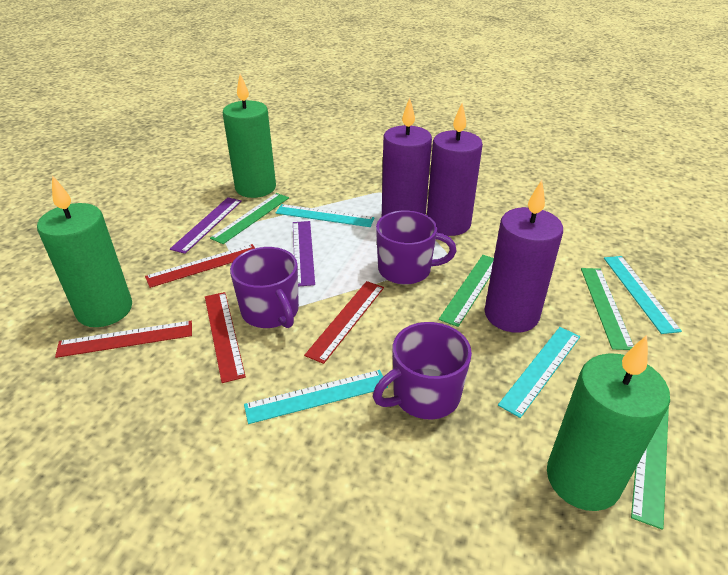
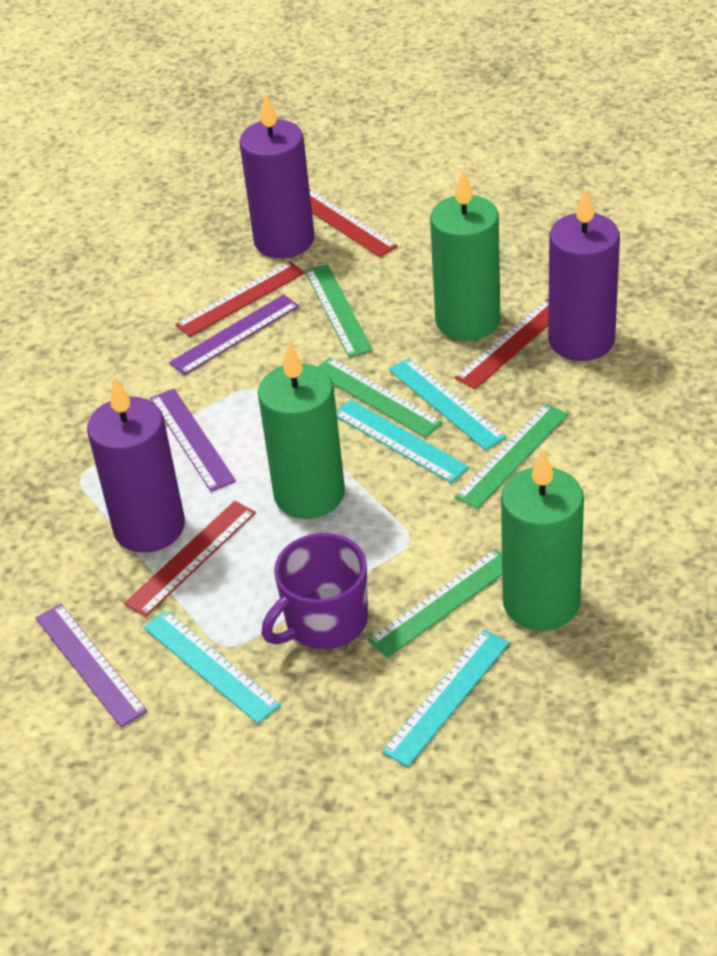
purple mug: [230,247,299,328] [373,322,472,420] [376,210,456,285] = 3 -> [262,533,368,649] = 1
purple ruler: [170,197,242,254] [293,221,315,287] = 2 -> [36,604,148,727] [150,389,236,492] [169,294,299,375] = 3

